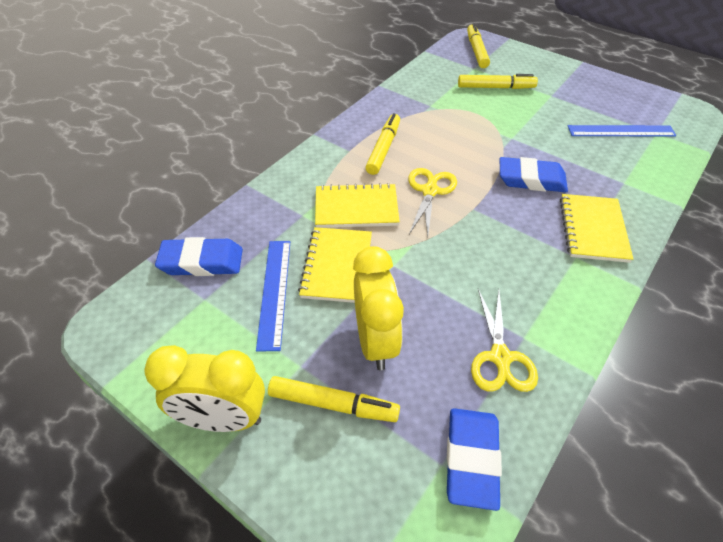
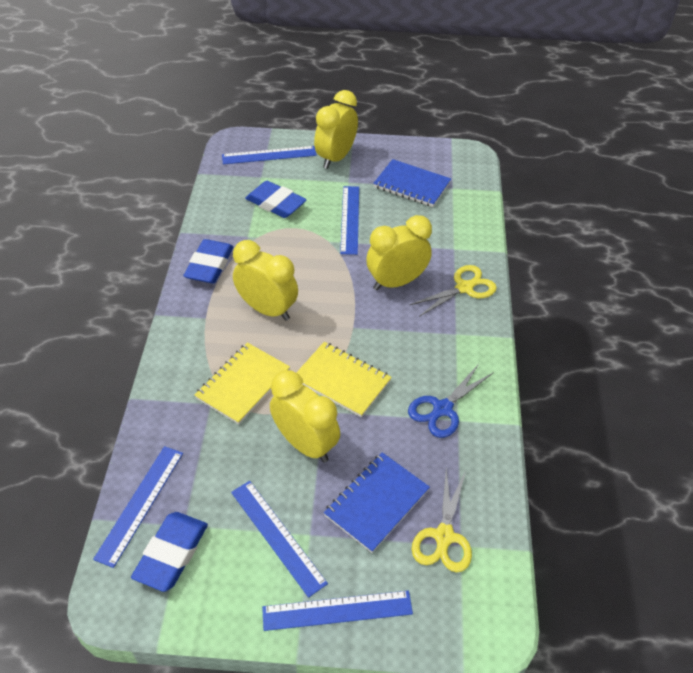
blue notebook: none = 0 -> [324,452,430,553] [373,159,451,207] = 2
blue ruler: [256,241,290,352] [568,125,677,137] = 2 -> [93,446,183,568] [222,146,317,164] [231,481,328,598] [262,590,413,631] [340,186,359,255] = 5
blue scissors: none = 0 -> [408,364,494,438] = 1
yellow clock: [144,345,265,432] [353,246,404,370] = 2 -> [233,240,298,321] [270,370,340,463] [314,90,358,169] [366,215,432,290] = 4
yellow marker: [268,376,400,422] [365,113,400,175] [458,74,538,89] [467,23,490,68] = 4 -> none = 0
yellow notebook: [298,227,372,303] [315,183,400,228] [560,194,633,263] = 3 -> [195,343,290,424] [296,342,392,417] = 2

